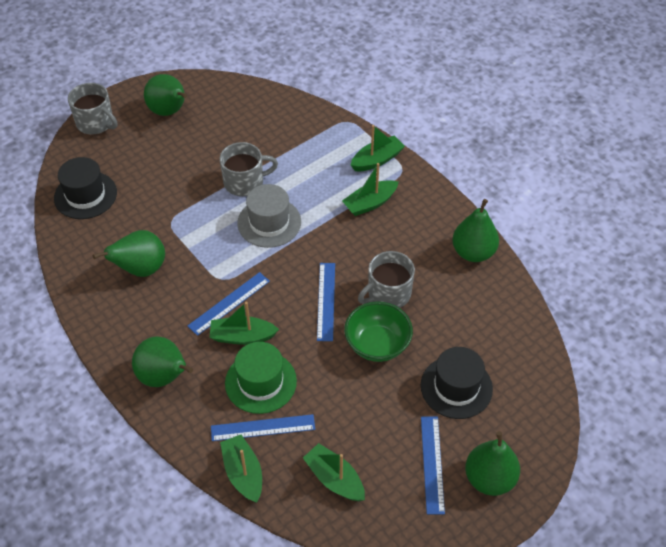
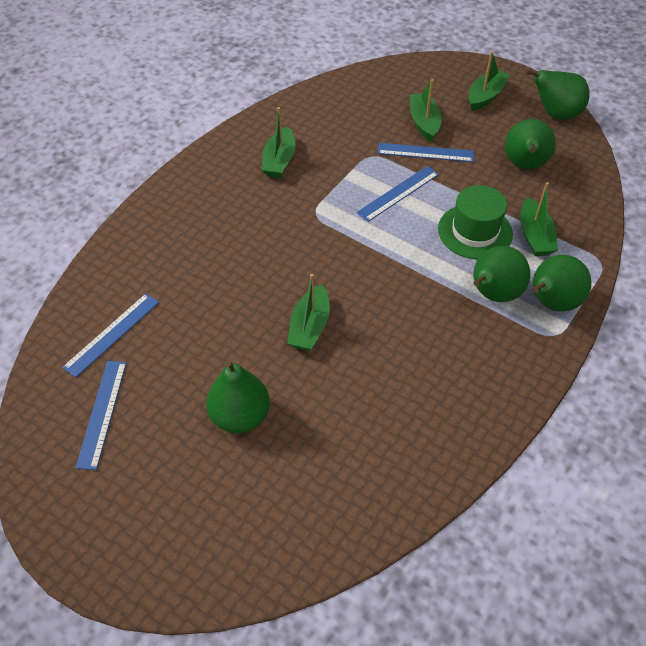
black hat: [54,157,117,219] [421,347,493,419] = 2 -> none = 0
green bowl: [344,301,413,362] = 1 -> none = 0
grey hat: [237,184,301,248] = 1 -> none = 0
grey mug: [68,83,117,134] [220,142,278,196] [358,251,415,308] = 3 -> none = 0

